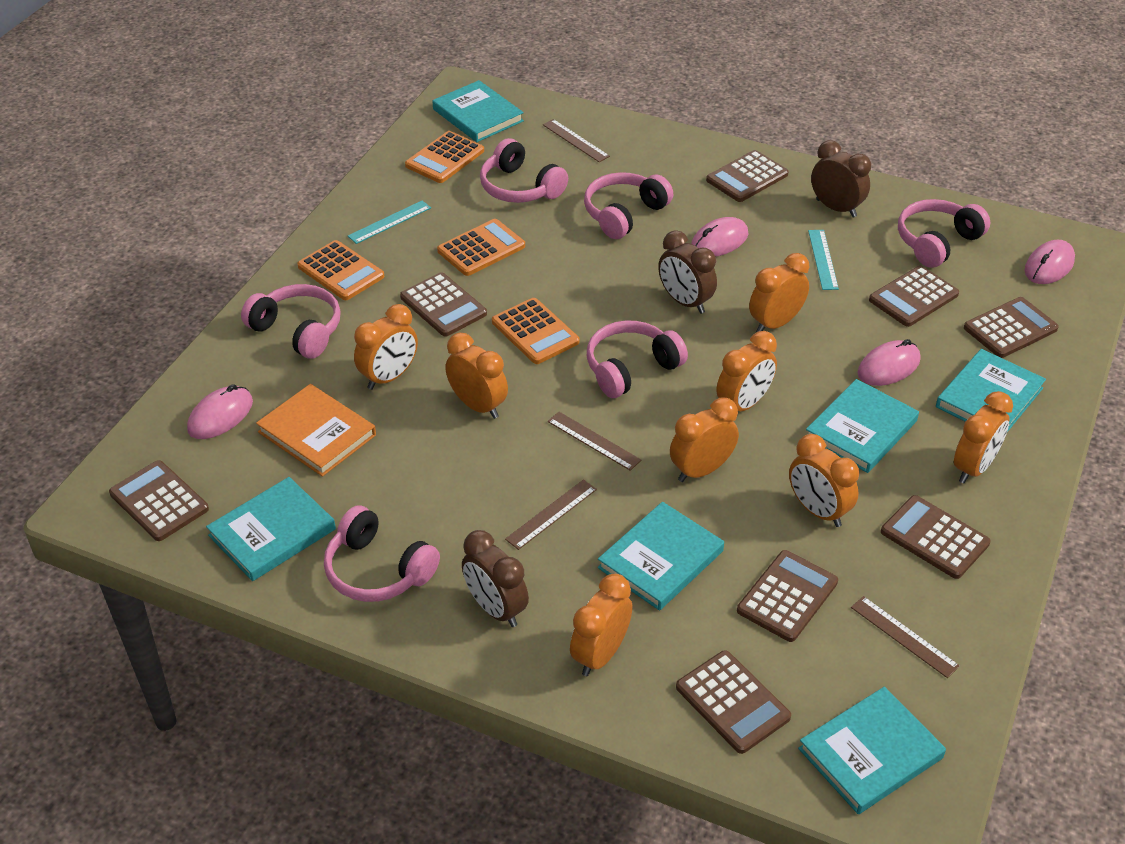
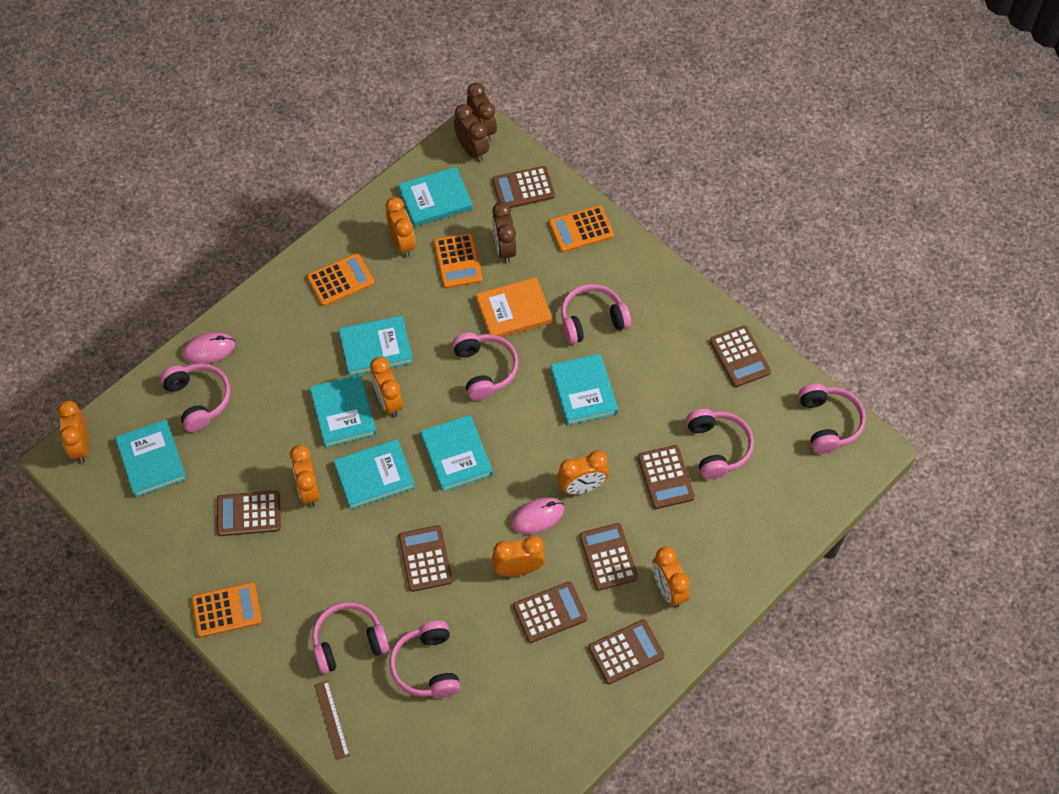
brown ruler: [505,479,597,550] [543,119,610,162] [548,412,641,471] [851,596,960,678] = 4 -> [314,680,350,760] = 1
orange clock: [354,304,418,390] [445,333,508,419] [570,574,632,676] [670,398,739,482] [717,331,777,411] [749,253,809,332] [789,434,859,527] [954,391,1013,483] = 8 -> [58,401,89,463] [290,445,320,507] [370,357,403,417] [386,197,416,257] [492,535,545,576] [557,451,609,495] [652,547,690,608] = 7
pink headphones: [241,284,341,359] [324,505,440,602] [480,138,568,203] [584,172,673,239] [587,320,688,398] [898,199,990,268] = 6 -> [160,363,231,432] [312,602,390,674] [389,621,460,698] [452,332,519,401] [561,284,631,344] [686,409,754,479] [799,384,866,454] = 7
pink mouse: [187,384,253,439] [691,217,748,257] [857,339,920,386] [1025,240,1075,284] = 4 -> [182,332,235,364] [511,497,564,534] = 2
turquoise book: [206,477,336,581] [432,80,524,142] [598,502,724,611] [798,687,946,814] [806,379,919,473] [936,349,1046,432] = 6 -> [115,419,187,497] [310,374,377,448] [334,439,415,509] [339,316,413,376] [398,167,473,227] [421,415,493,492] [551,354,618,425] = 7
turquoise ruler: [348,201,431,244] [808,230,839,290] = 2 -> none = 0

